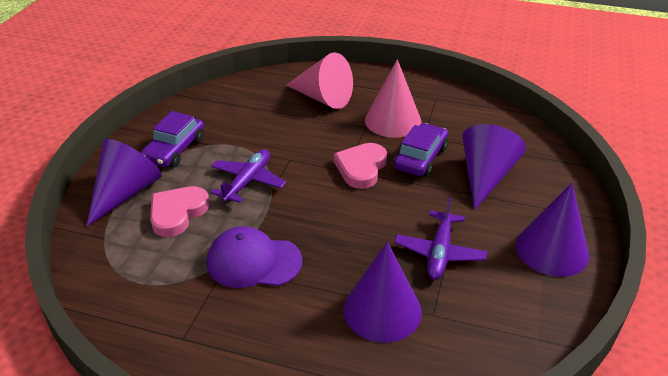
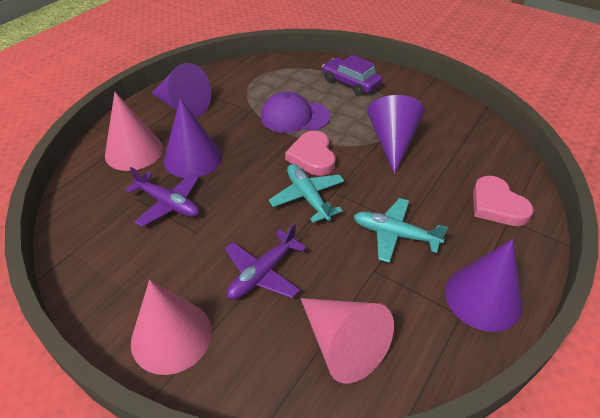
pink cone: [286,53,353,109] [365,59,422,138] = 2 -> [105,92,163,171] [131,280,212,375] [300,298,394,384] = 3
purple car: [141,111,204,167] [394,123,448,177] = 2 -> [322,55,382,96] = 1
turquoise plane: none = 0 -> [269,164,344,223] [354,198,448,263] = 2

